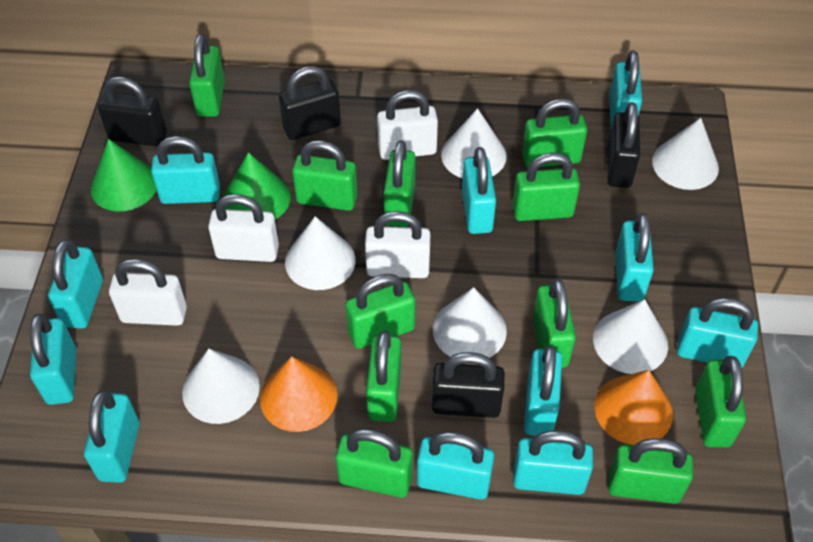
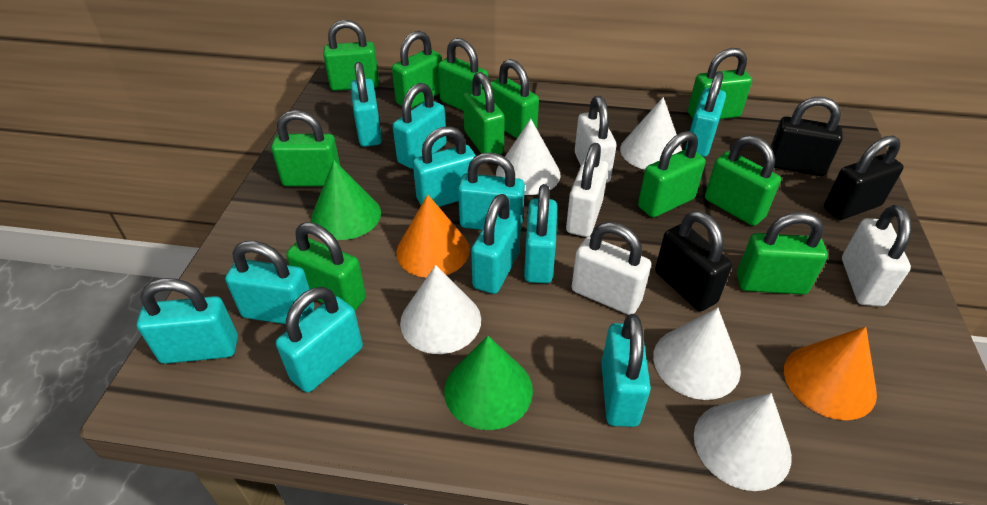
black padlock: [98,77,167,147] [279,66,341,140] [432,352,505,418] [607,102,640,188] = 4 -> [655,211,732,311] [770,97,843,176] [824,136,904,220] = 3
white cone: [182,349,260,424] [285,216,356,290] [433,287,507,358] [441,108,507,178] [593,299,668,374] [652,118,719,190] = 6 -> [400,265,481,354] [496,119,561,195] [620,97,682,170] [653,308,741,400] [694,393,792,491] = 5

